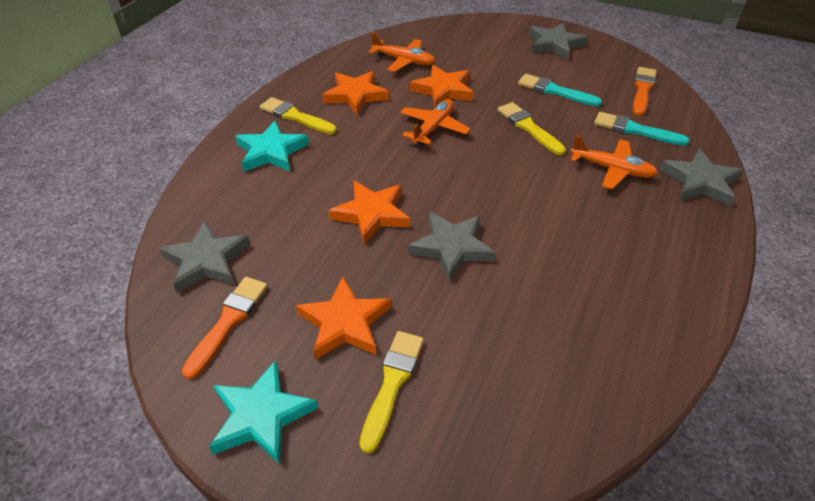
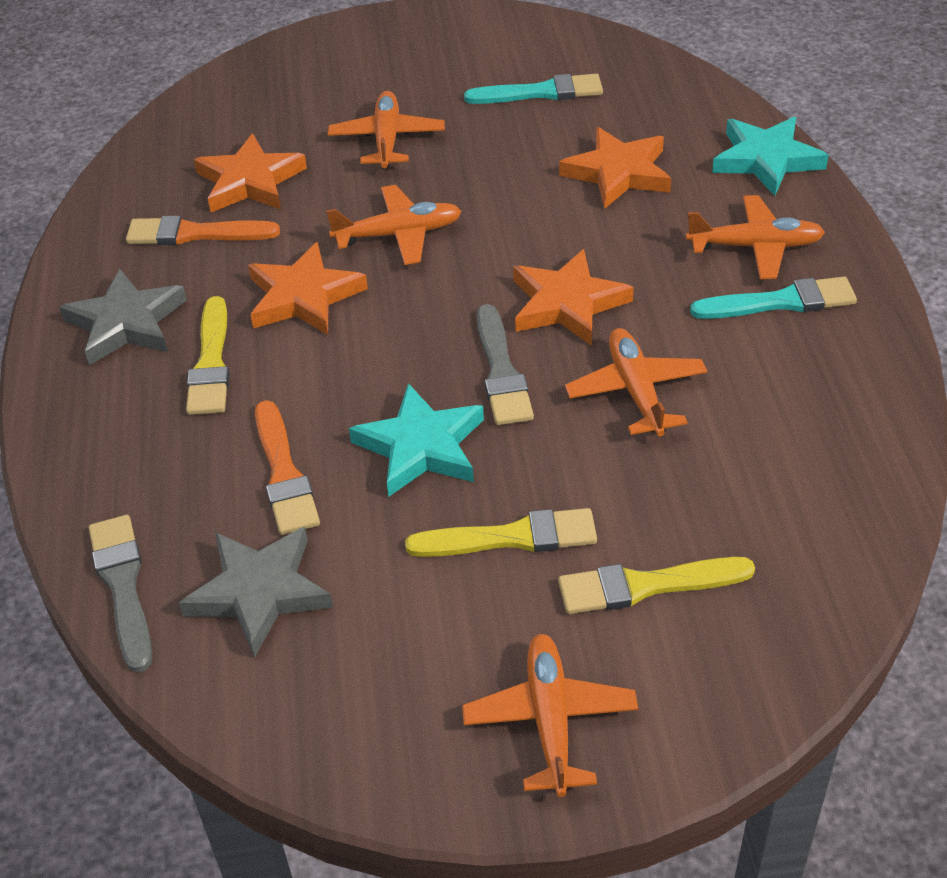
grey brush: none = 0 -> [89,515,152,673] [477,304,534,425] = 2
grey star: [159,221,250,293] [408,212,496,281] [529,22,588,60] [660,149,743,207] = 4 -> [59,269,187,366] [179,527,333,657] = 2
orange plane: [369,32,435,72] [400,99,470,145] [571,135,658,189] = 3 -> [326,185,462,265] [328,91,445,168] [462,634,638,797] [565,328,707,436] [686,195,825,279] = 5

